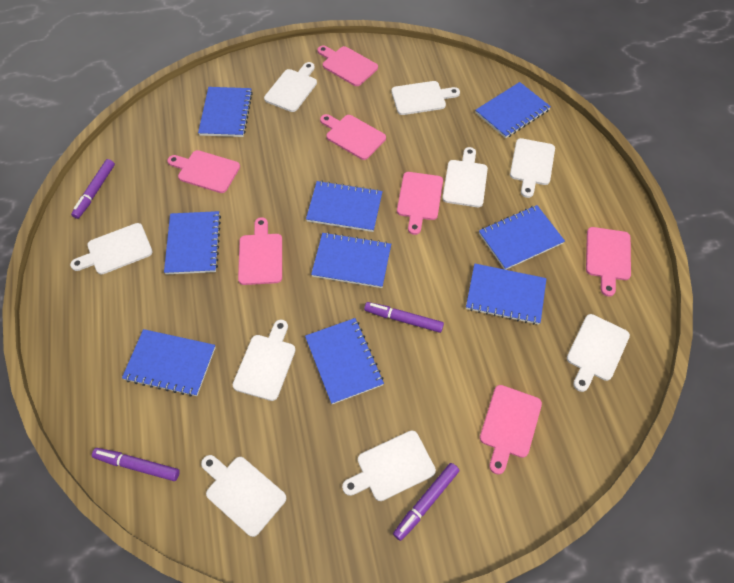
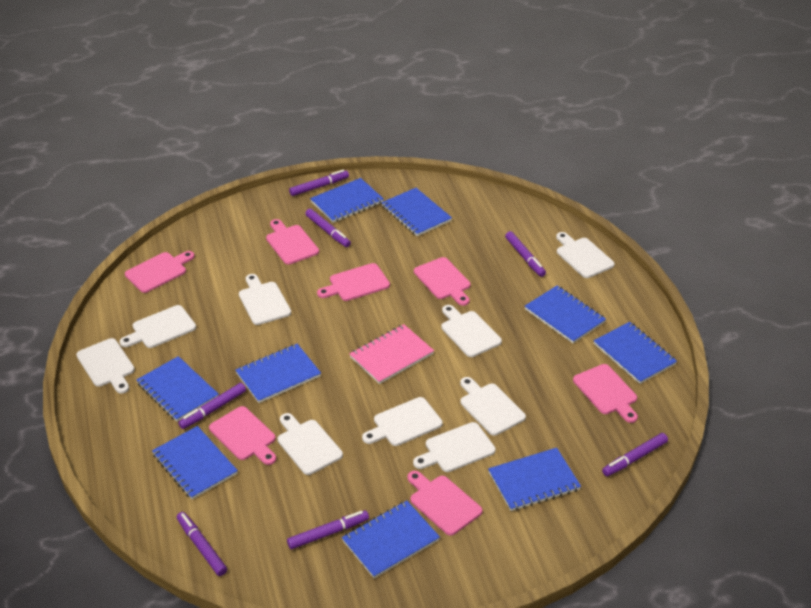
pink notebook: none = 0 -> [349,324,434,384] = 1
purple marker: [71,159,115,219] [92,448,180,481] [364,302,444,333] [393,463,459,541] = 4 -> [177,512,227,576] [178,383,246,429] [287,510,369,549] [289,170,349,196] [305,209,351,247] [505,231,546,277] [602,433,668,476] = 7

